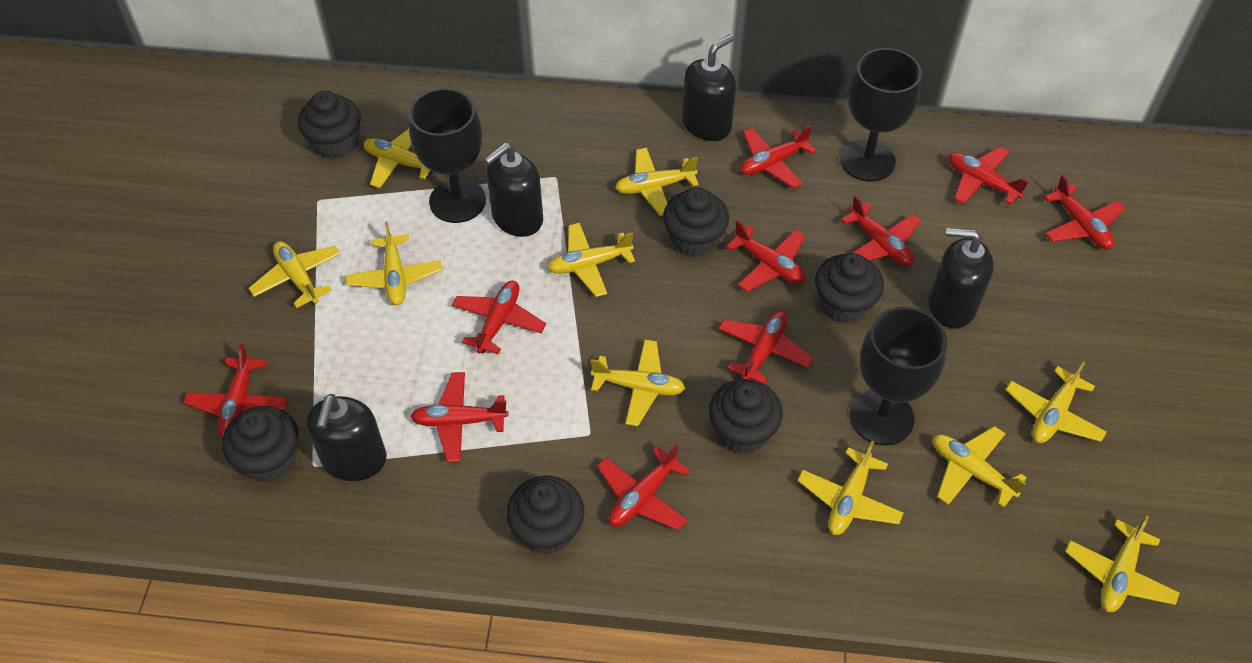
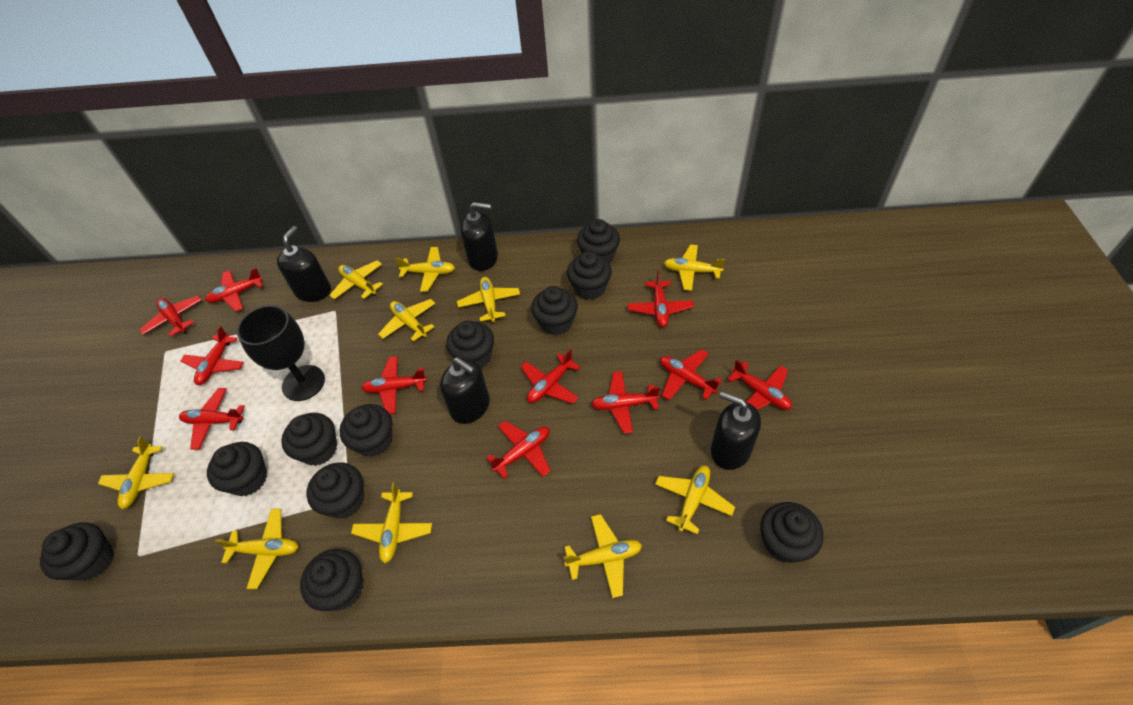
black cupcake: [222,406,299,482] [298,91,361,159] [506,476,584,554] [663,188,729,258] [709,379,783,454] [815,253,884,324] = 6 -> [40,522,114,581] [207,442,267,496] [281,413,337,466] [300,549,363,611] [306,462,364,519] [339,404,392,457] [446,321,494,368] [531,286,578,335] [567,251,612,300] [577,219,620,263] [760,502,823,563] = 11
black goblet: [409,88,486,223] [840,48,922,182] [850,307,947,445] = 3 -> [237,305,325,401] = 1
red plane: [184,344,288,438] [410,372,508,462] [452,281,546,354] [597,444,690,530] [718,310,814,384] [726,220,806,292] [740,125,817,189] [841,195,921,266] [948,147,1029,205] [1044,175,1125,250] = 10 -> [140,296,202,337] [179,388,245,450] [181,326,244,385] [205,268,263,312] [362,356,427,414] [486,421,551,479] [520,349,581,404] [591,371,660,434] [628,270,694,327] [660,349,722,400] [728,359,792,410] = 11

